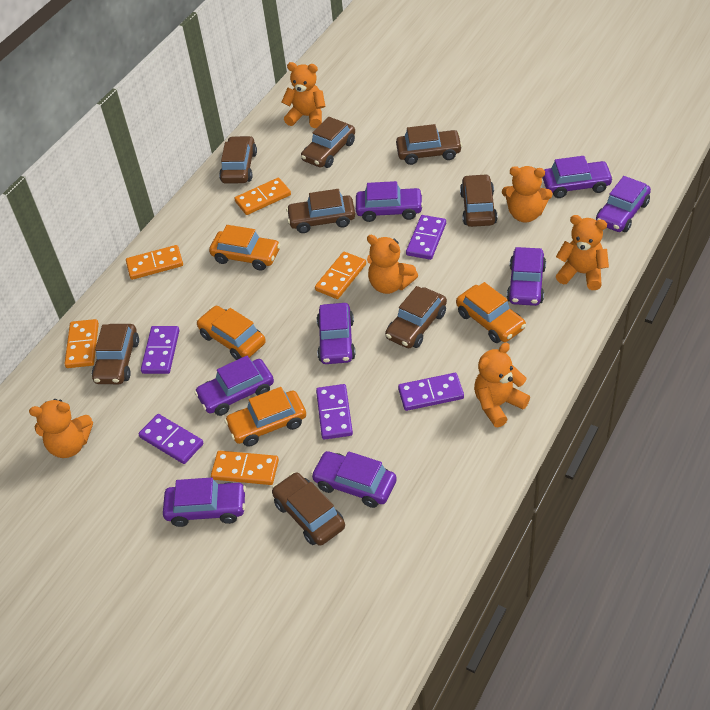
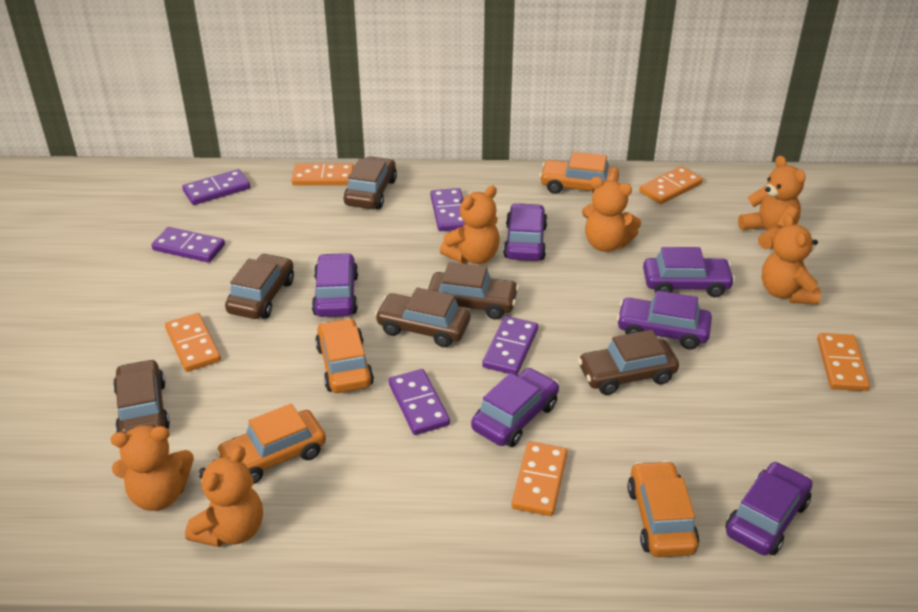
brown car: [92,324,139,384] [219,136,257,184] [272,472,345,546] [286,189,355,233] [301,117,355,168] [385,286,447,348] [396,124,462,165] [460,174,498,227] = 8 -> [113,359,170,433] [225,253,294,319] [344,156,397,209] [375,287,470,347] [428,262,519,319] [578,330,679,395] = 6
purple car: [163,477,246,527] [194,356,274,416] [311,451,397,508] [317,303,356,364] [356,181,423,222] [507,247,546,306] [542,156,613,198] [596,176,651,232] = 8 -> [312,253,358,317] [471,368,559,447] [503,203,547,261] [617,291,712,349] [643,247,735,297] [725,462,813,555] = 6

